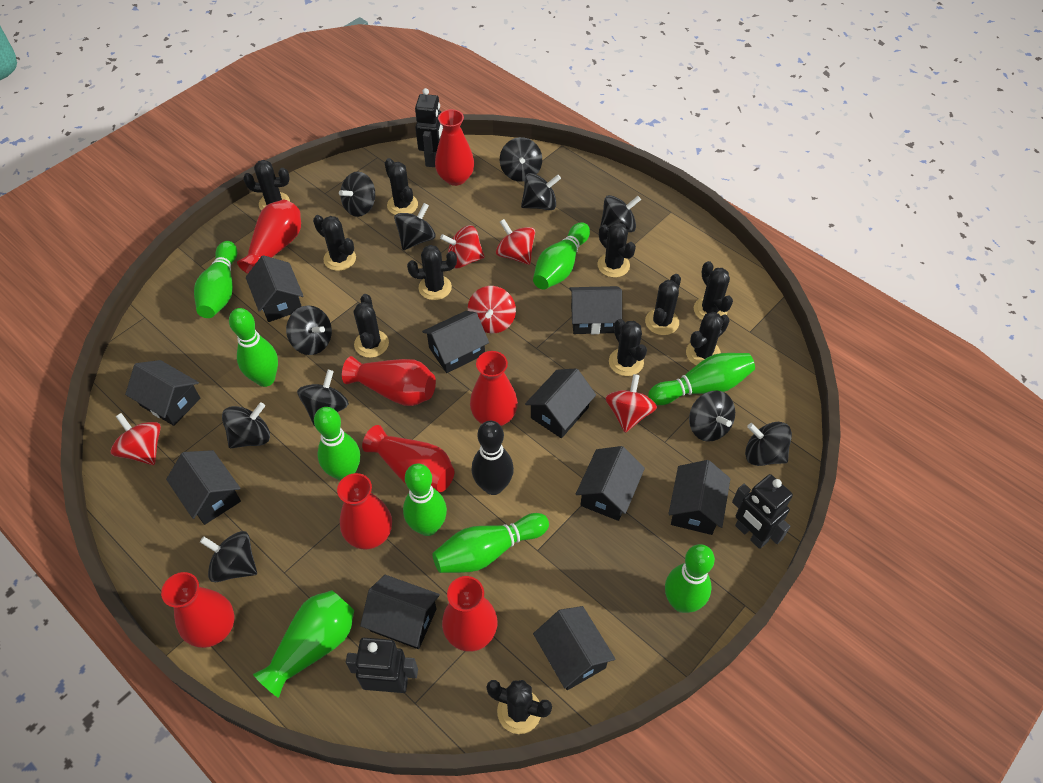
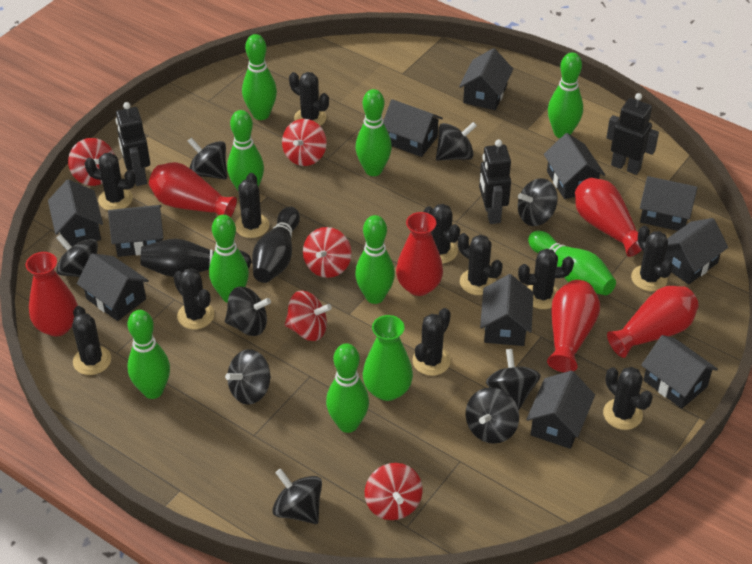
black bowling pin: [472,421,514,495] = 1 -> [140,238,251,277] [252,207,300,283] = 2
black house: [125,360,200,426] [166,450,241,525] [246,255,303,322] [360,575,440,649] [422,311,489,373] [525,368,596,438] [533,606,615,690] [569,286,622,334] [576,446,645,521] [668,460,730,535] = 10 -> [48,179,103,247] [77,253,149,321] [108,205,163,257] [383,99,443,157] [459,48,513,110] [480,274,533,346] [526,371,595,449] [544,133,605,199] [640,176,698,231] [641,335,718,409] [664,218,728,285] = 11
black spinning top: [200,531,257,582] [222,402,270,448] [286,305,332,355] [297,370,349,426] [339,172,376,217] [394,203,435,250] [500,137,542,182] [521,173,561,210] [600,195,641,232] [689,390,735,442] [745,422,792,466] = 11 -> [56,234,98,277] [187,138,227,179] [225,286,271,336] [225,349,271,405] [272,468,322,524] [436,122,477,161] [466,387,519,444] [486,349,541,411] [518,178,558,226] = 9
green bowling pin: [194,241,237,318] [229,308,278,387] [314,407,360,481] [403,463,447,536] [432,513,549,573] [533,222,590,290] [648,353,755,405] [665,544,715,613] = 8 -> [127,310,170,399] [209,215,249,303] [227,110,264,191] [242,34,277,120] [326,343,369,433] [355,215,395,304] [356,89,392,176] [528,231,616,295] [548,52,583,138] = 9
red vase: [161,572,234,648] [237,200,301,274] [337,473,392,549] [342,356,436,406] [362,425,455,492] [435,109,474,186] [442,576,497,652] [470,351,518,426] = 8 -> [26,252,78,336] [149,162,237,218] [396,212,443,296] [547,280,600,372] [575,178,642,257] [607,286,699,358] = 6

